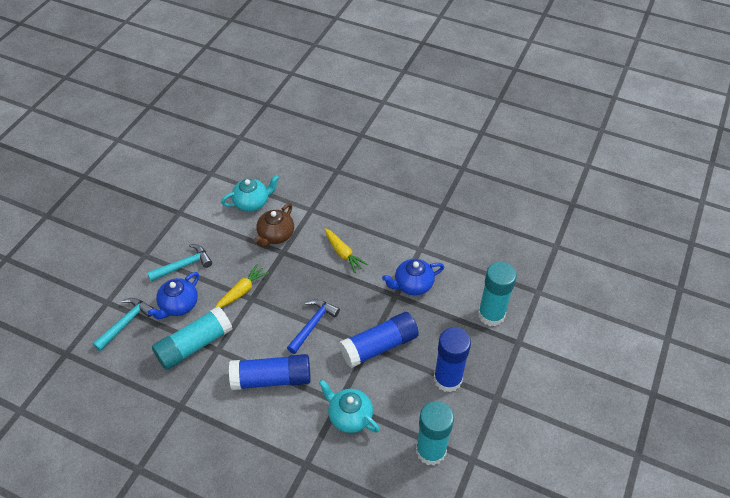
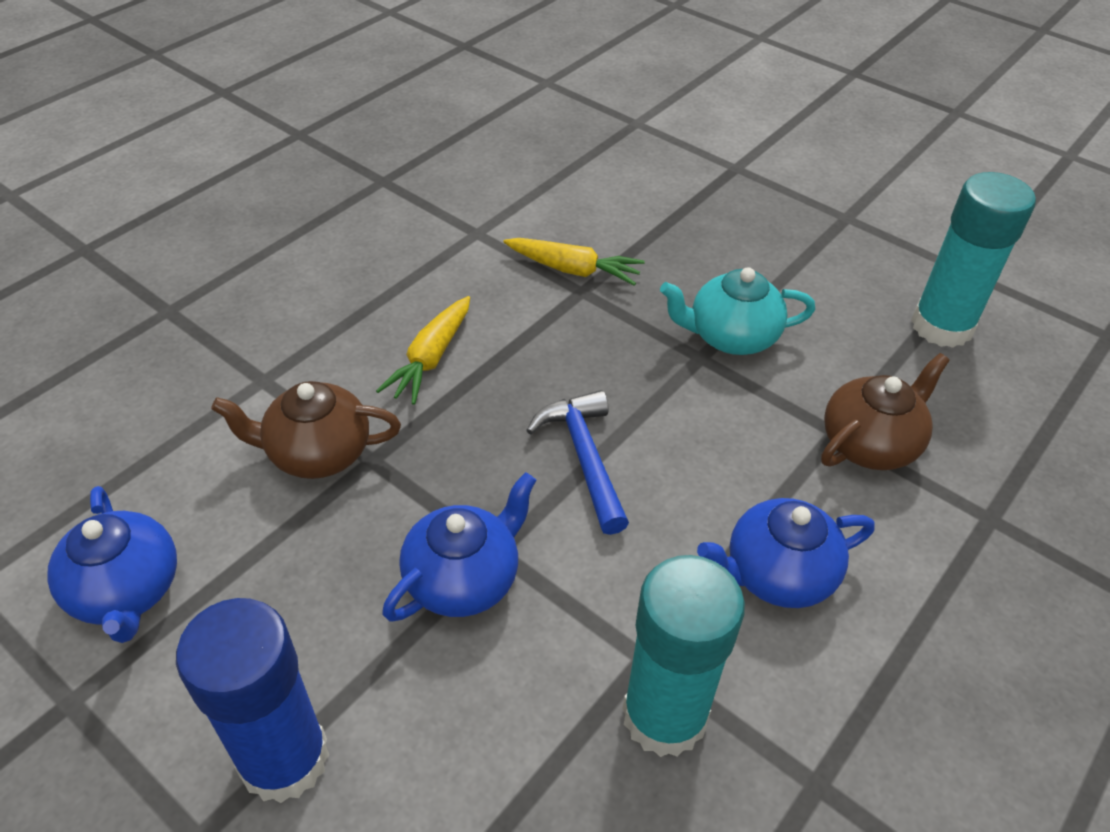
blue glue stick: [229,354,311,390] [339,312,419,368] [434,327,471,392] = 3 -> [176,598,329,803] = 1
blue teapot: [148,272,199,319] [382,259,444,295] = 2 -> [47,486,177,643] [382,472,536,621] [697,498,875,608] = 3
brown teapot: [254,203,294,247] = 1 -> [211,381,401,479] [821,353,950,470] = 2
turquoise glue stick: [152,306,232,370] [416,401,454,466] [478,262,517,326] = 3 -> [622,555,745,757] [911,172,1036,348] = 2
turquoise hammer: [93,298,153,351] [147,244,212,282] = 2 -> none = 0
turquoise teapot: [221,175,279,212] [319,379,380,433] = 2 -> [660,267,816,355] = 1

